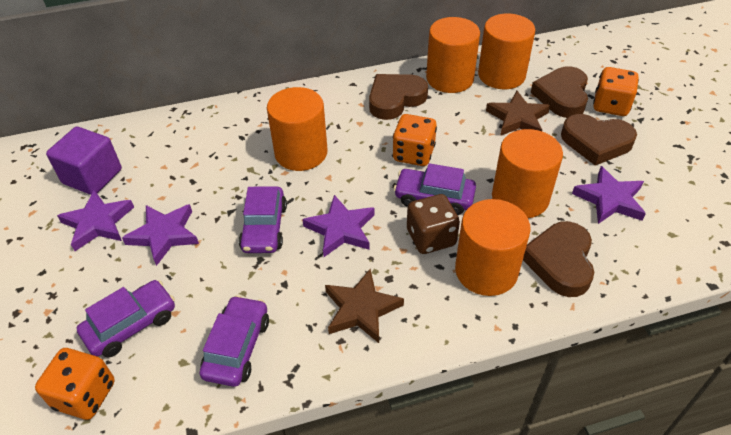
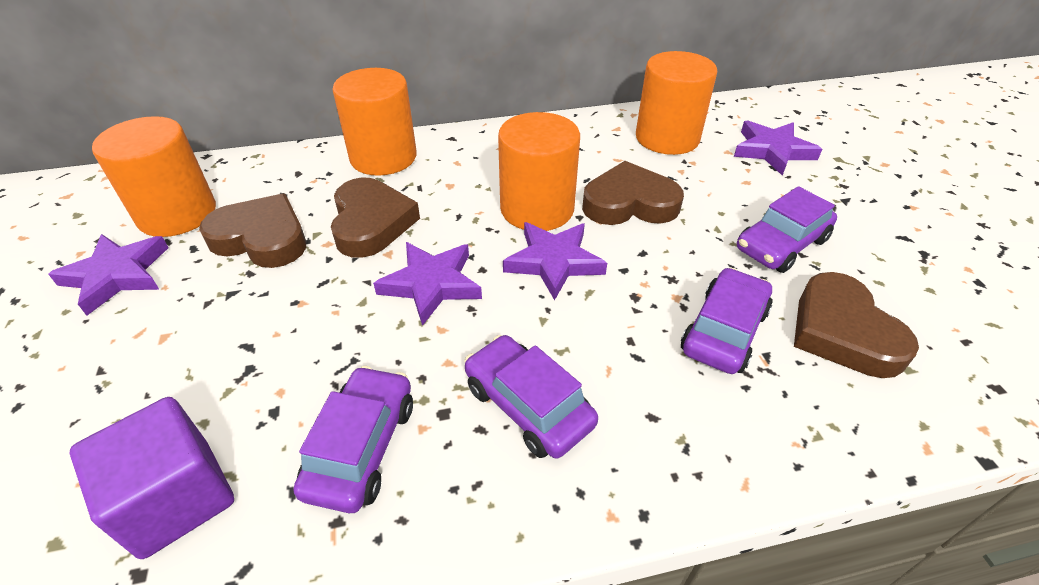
brown dice: [407,194,460,254] = 1 -> none = 0
brown star: [325,269,404,343] [486,91,550,136] = 2 -> none = 0
orange cylinder: [267,87,328,171] [426,17,480,93] [455,199,531,296] [478,14,535,89] [492,129,563,218] = 5 -> [92,116,216,237] [332,68,417,176] [498,112,580,231] [636,51,717,155] = 4
orange dice: [35,348,115,420] [393,114,437,166] [593,67,639,116] = 3 -> none = 0

